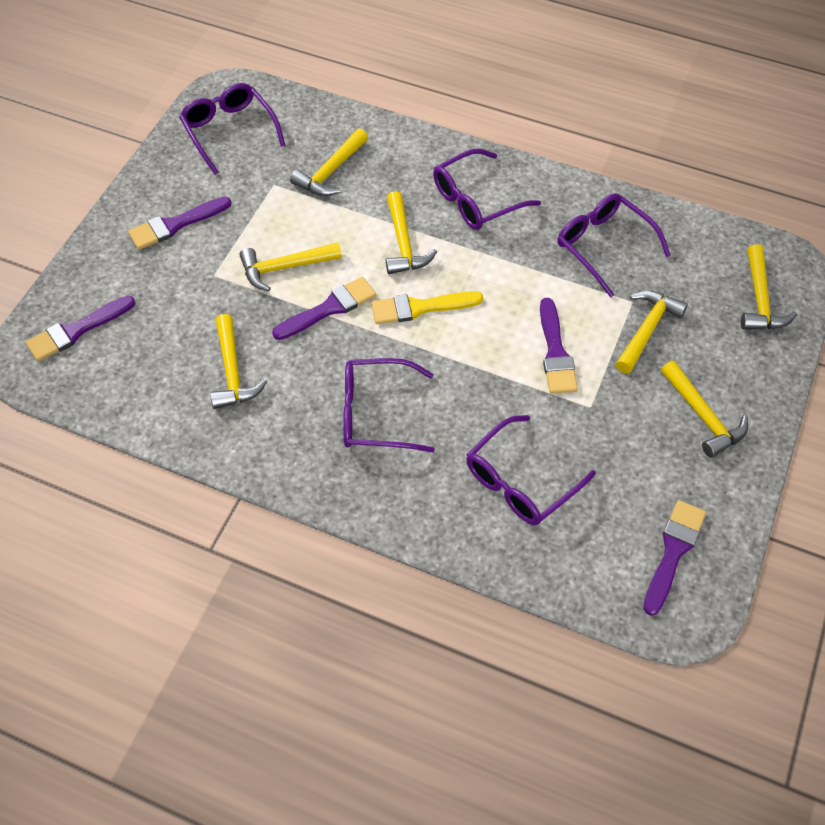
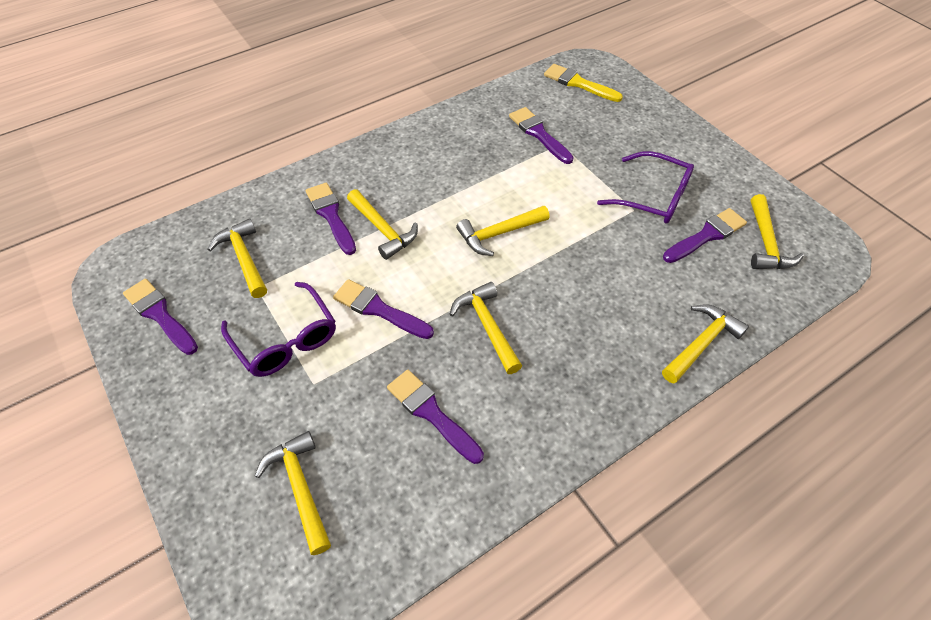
purple brush: [26,296,135,362] [128,197,231,250] [272,277,376,340] [540,298,578,394] [643,500,706,616] = 5 -> [123,279,198,355] [306,183,356,255] [333,279,434,339] [387,370,484,464] [509,107,574,164] [663,208,747,263] = 6
purple glasses: [179,83,286,175] [343,358,435,452] [433,148,541,230] [466,415,596,525] [557,193,671,298] = 5 -> [221,282,336,377] [597,151,694,224] = 2

